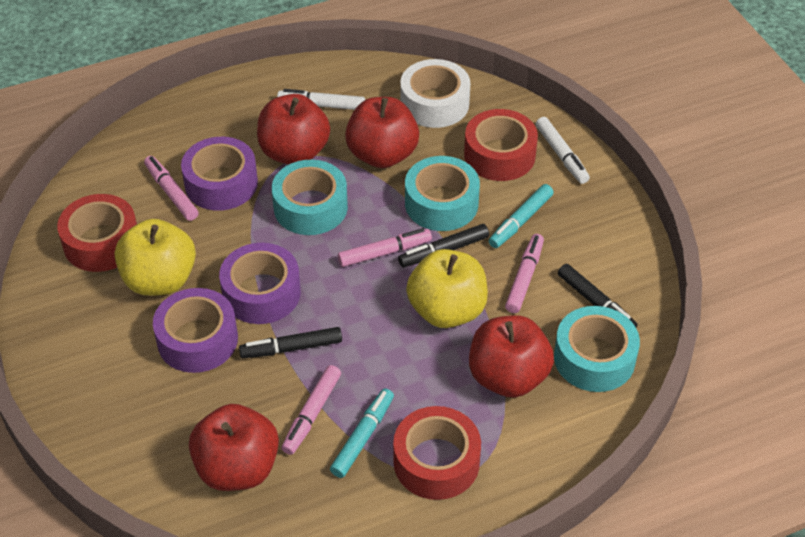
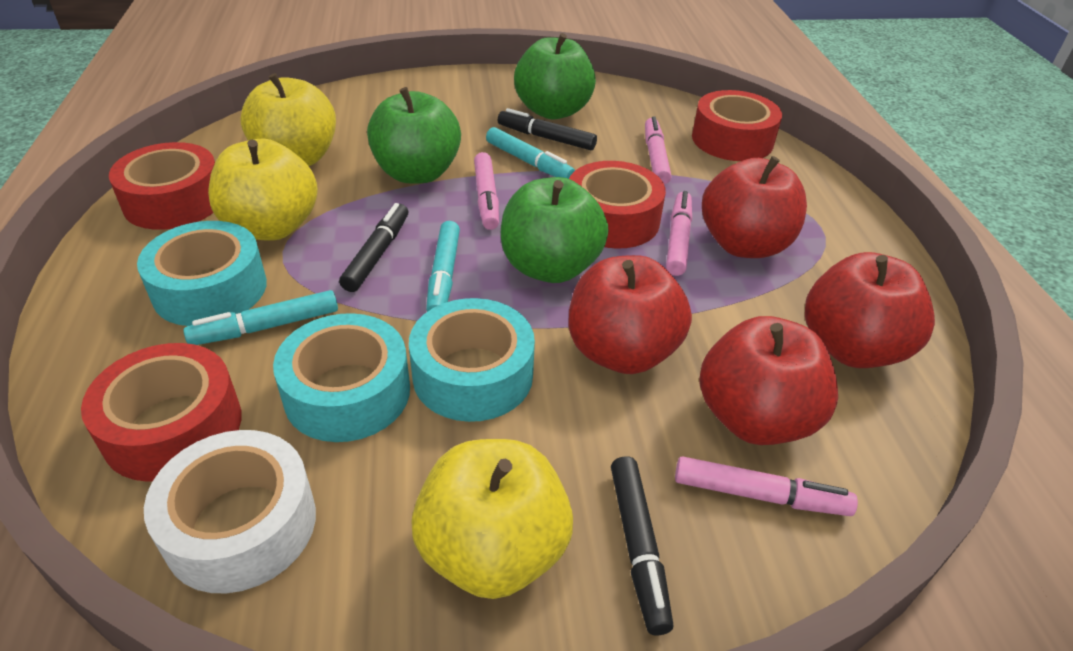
green apple: none = 0 -> [367,87,461,184] [501,177,608,283] [514,33,596,119] = 3
purple tape: [153,288,238,373] [181,137,258,211] [219,243,301,324] = 3 -> none = 0
red tape: [57,194,137,272] [393,406,481,500] [464,109,538,181] = 3 -> [81,343,241,482] [109,142,215,230] [569,161,666,249] [692,90,782,161] = 4
turquoise marker: [330,388,394,478] [489,184,554,248] = 2 -> [183,290,338,345] [426,221,460,312] [486,127,575,179] = 3
white marker: [277,89,365,110] [536,117,590,184] = 2 -> none = 0
yellow apple: [115,219,196,296] [406,249,488,328] = 2 -> [208,139,318,241] [240,73,336,166] [412,439,573,599] = 3

